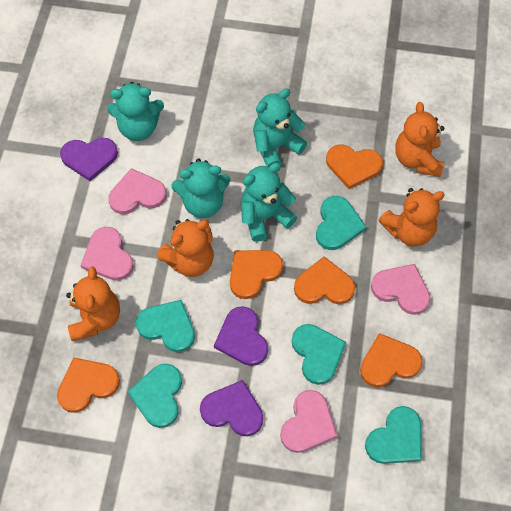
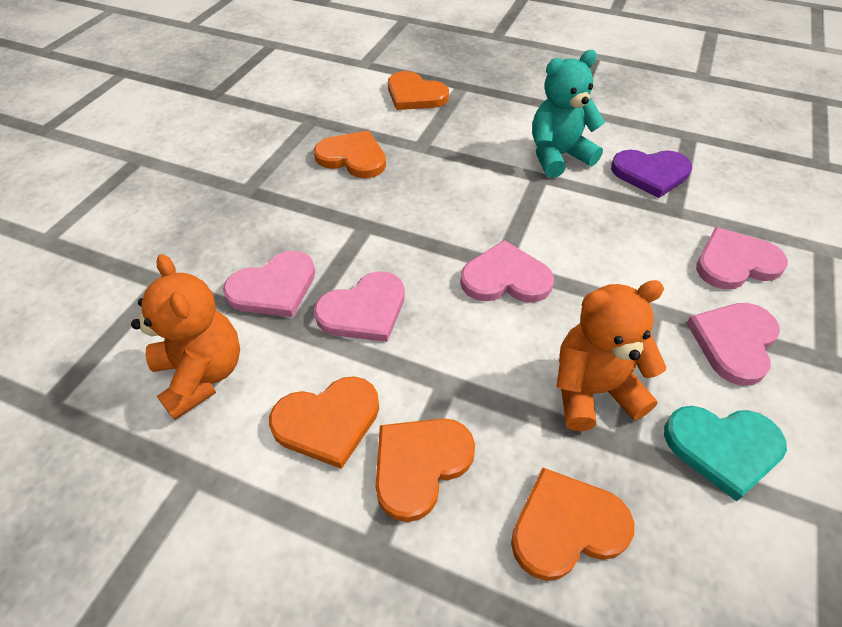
orange teddy bear: [66,266,120,341] [157,219,214,277] [379,188,445,247] [395,102,444,177] = 4 -> [131,254,240,420] [556,280,666,431] = 2
pink heart: [80,227,134,281] [108,168,166,214] [280,390,338,453] [371,264,431,315] = 4 -> [223,251,315,317] [314,271,405,342] [460,240,554,303] [687,303,780,386] [696,227,788,290] = 5
purple heart: [60,138,118,181] [200,380,263,436] [214,306,268,366] = 3 -> [611,150,692,198] = 1
turquoise heart: [127,364,182,428] [136,300,195,352] [292,324,346,385] [316,196,366,250] [365,406,422,464] = 5 -> [664,406,787,501] = 1
turquoise teddy bear: [107,82,164,141] [171,159,230,218] [241,163,297,242] [253,89,307,167] = 4 -> [532,50,605,178] = 1

